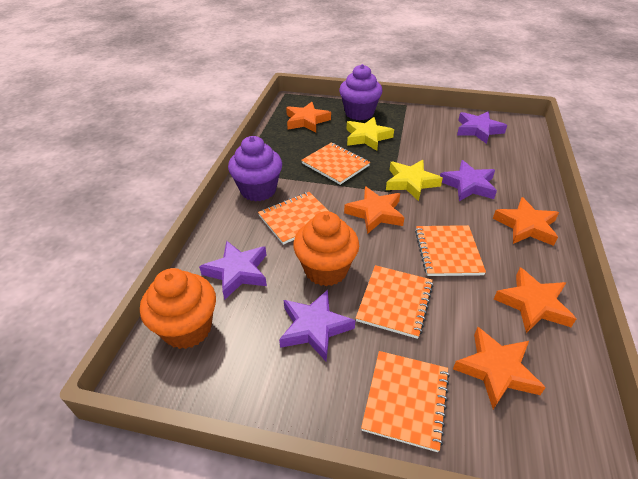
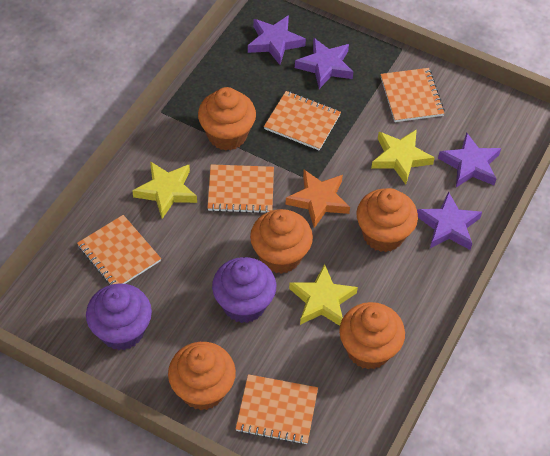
orange cupcake: [140,268,216,349] [293,211,359,286] = 2 -> [168,342,236,410] [198,87,256,151] [250,209,313,274] [339,302,405,370] [356,188,418,252] = 5
orange star: [286,102,331,133] [344,186,405,234] [453,327,546,409] [493,197,559,246] [494,267,576,333] = 5 -> [286,170,350,228] = 1
yellow star: [346,117,394,151] [386,160,443,201] = 2 -> [132,161,197,219] [289,264,358,326] [371,129,435,184] = 3

